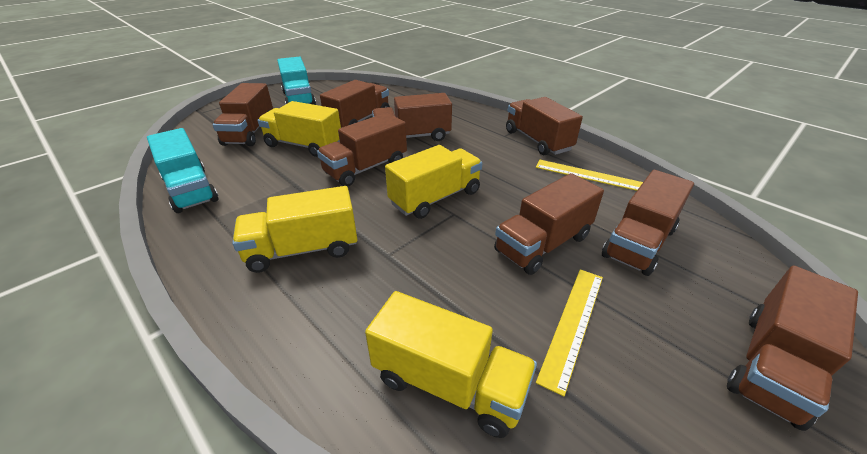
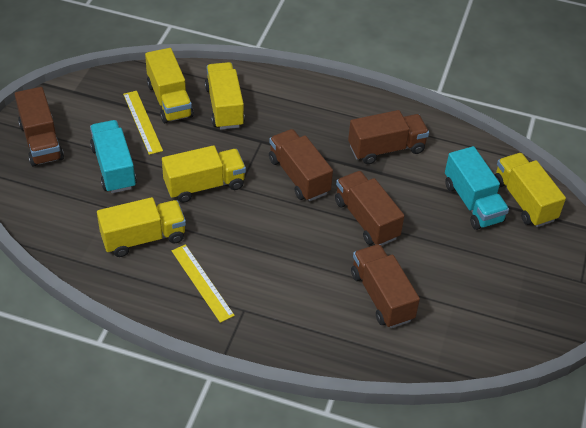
brown truck: [212,83,273,146] [317,113,407,187] [320,80,390,128] [372,93,452,141] [494,173,604,275] [506,97,583,155] [602,170,694,276] [727,266,858,431] = 8 -> [15,87,64,167] [269,129,333,201] [335,171,404,246] [348,110,429,164] [351,244,420,328] = 5
yellow truck: [232,186,358,273] [258,101,341,157] [365,291,537,438] [385,145,482,219] = 4 -> [97,197,186,257] [145,48,194,123] [162,145,246,203] [205,62,245,129] [495,153,566,227] = 5

